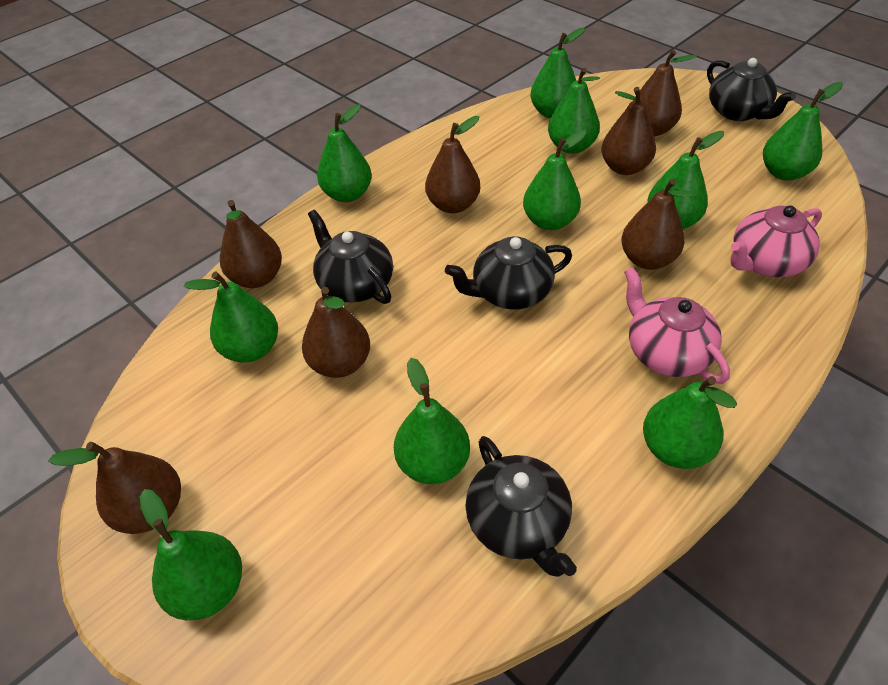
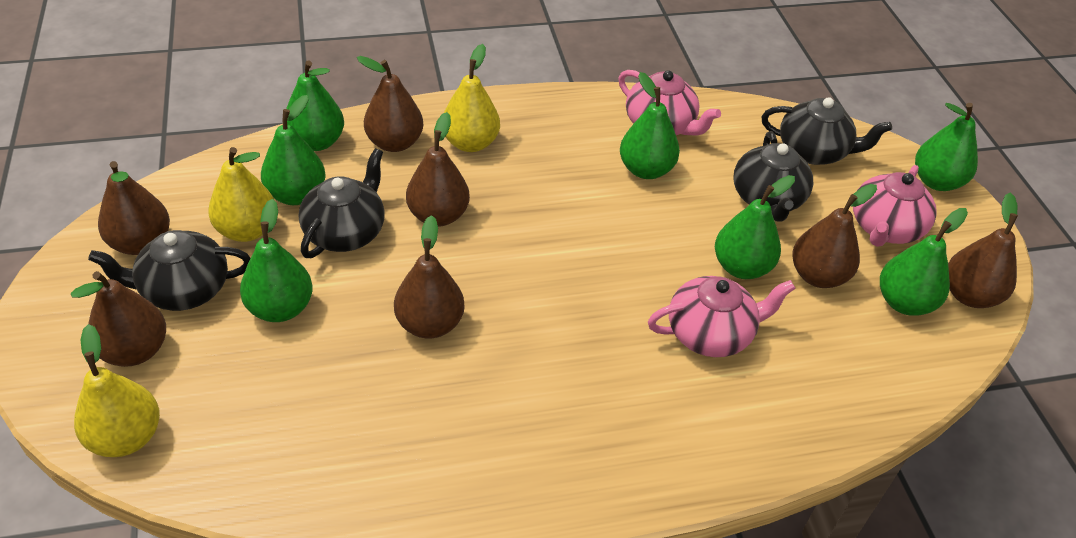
green pear: [140,489,242,620] [184,272,278,363] [317,104,372,202] [394,358,470,484] [523,130,586,230] [530,28,585,118] [548,68,600,154] [643,376,737,469] [647,131,724,229] [763,82,843,181] = 10 -> [240,199,313,322] [261,95,326,205] [286,60,344,151] [620,72,680,179] [715,175,795,279] [880,208,968,316] [915,103,978,191] = 7
pink teapot: [624,267,730,384] [730,205,822,277] = 2 -> [618,70,721,135] [648,276,796,357] [853,165,937,247] = 3
yellow pear: none = 0 -> [74,324,160,457] [208,147,275,242] [444,44,500,152] = 3

